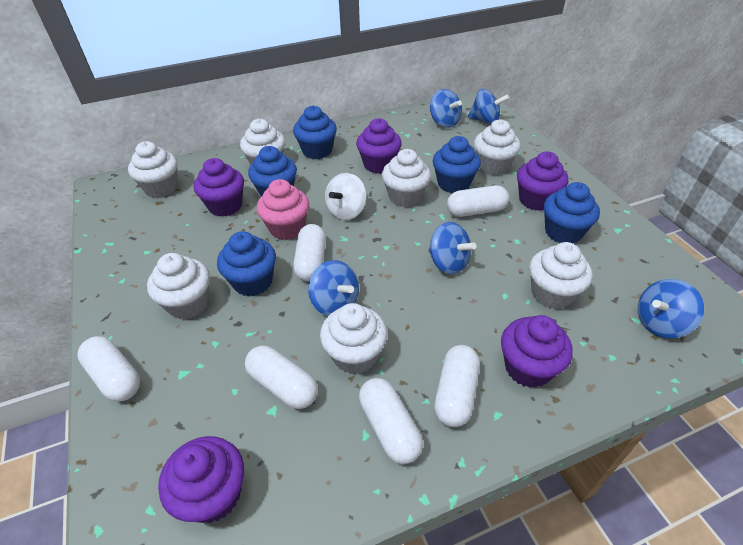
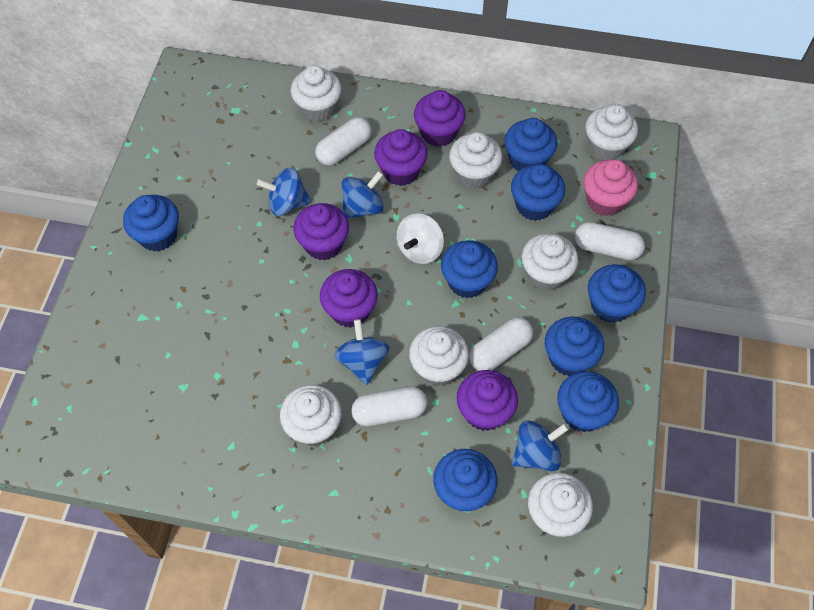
blue cupcake: [217,231,276,297] [248,146,297,197] [293,105,337,159] [433,136,481,193] [544,182,600,244] = 5 -> [123,195,179,252] [433,449,497,511] [441,240,498,298] [505,118,557,171] [511,164,565,221] [545,317,604,376] [557,371,619,433] [588,264,646,323] = 8
blue spinning top: [308,260,359,316] [429,222,476,275] [430,89,462,128] [468,89,510,125] [638,279,704,338] = 5 -> [257,168,312,216] [334,319,389,385] [342,171,384,219] [512,420,569,471] = 4
white capsule: [77,336,140,402] [245,346,318,409] [293,224,326,281] [359,378,423,464] [434,345,480,427] [447,185,509,217] = 6 -> [315,117,372,166] [351,387,427,427] [469,317,533,371] [575,222,645,260] = 4

